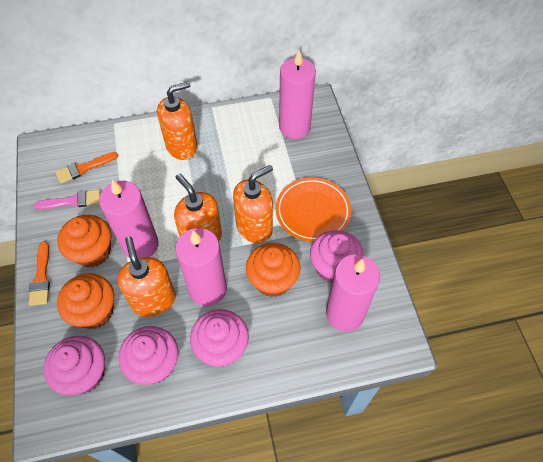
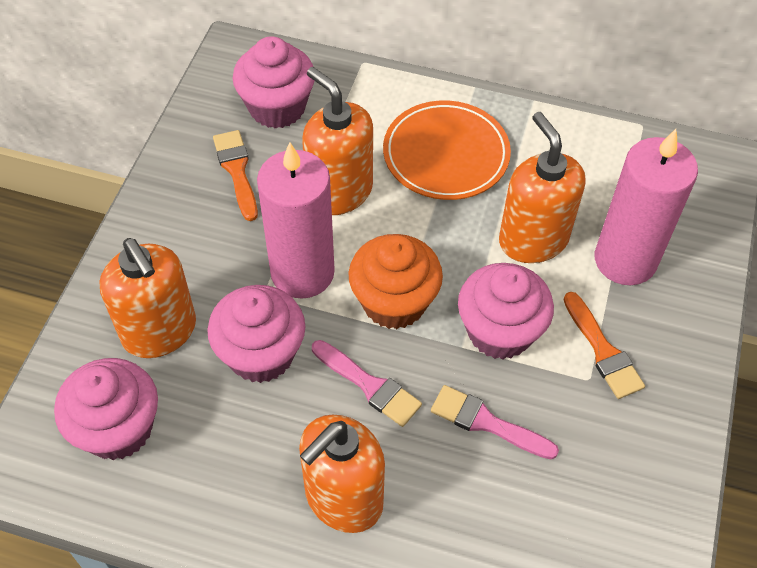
orange cupcake: [57,215,111,268] [57,273,114,329] [246,243,300,297] = 3 -> [348,234,443,329] = 1
pink brush: [34,190,100,210] = 1 -> [312,340,422,427] [431,385,559,459] = 2
pink candle: [99,180,159,258] [175,228,227,306] [279,50,316,139] [326,254,380,332] = 4 -> [257,142,335,299] [595,129,698,285] = 2

